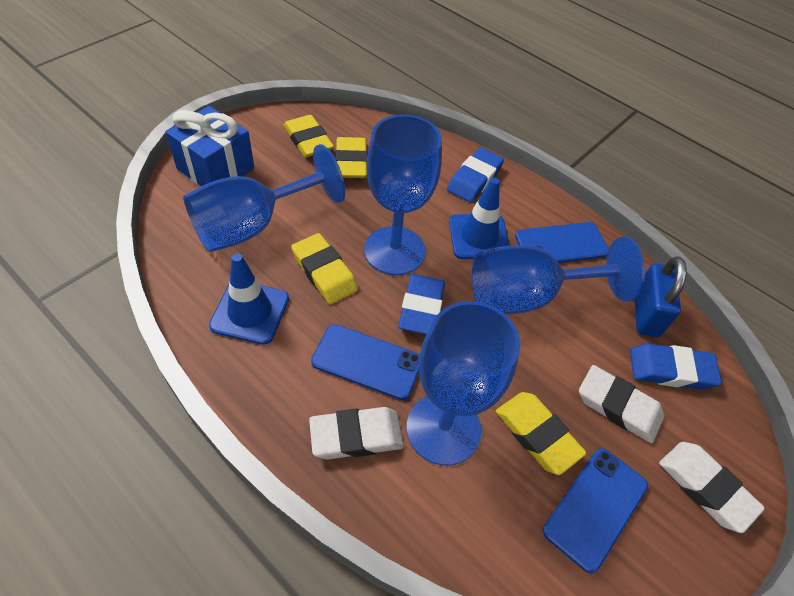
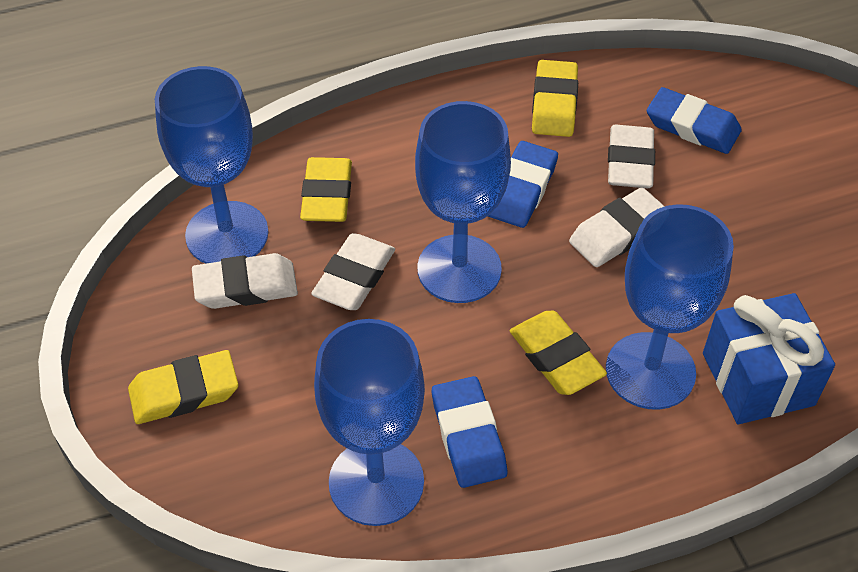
blue padlock: [635,256,687,337] = 1 -> none = 0
blue phone: [311,324,420,400] [515,222,609,263] [543,448,648,573] = 3 -> none = 0
blue traffic cone: [209,253,289,345] [449,178,510,259] = 2 -> none = 0
white eraser: [309,407,404,459] [579,365,664,443] [659,442,765,533] = 3 -> [192,253,298,309] [311,233,395,310] [569,187,665,267] [608,125,655,188] = 4

